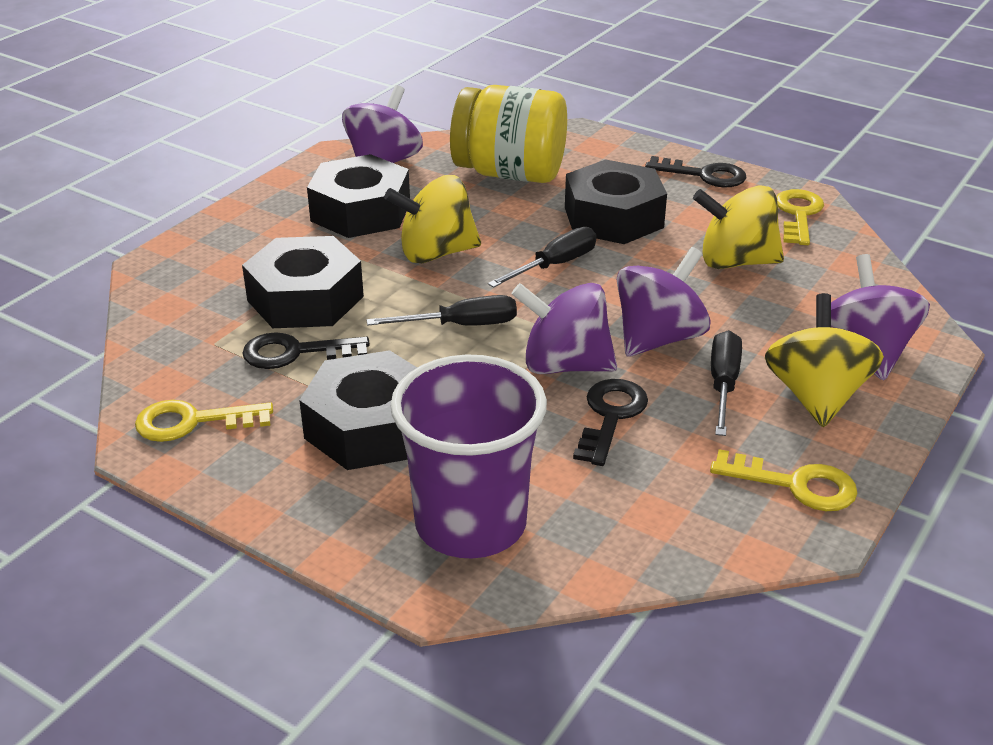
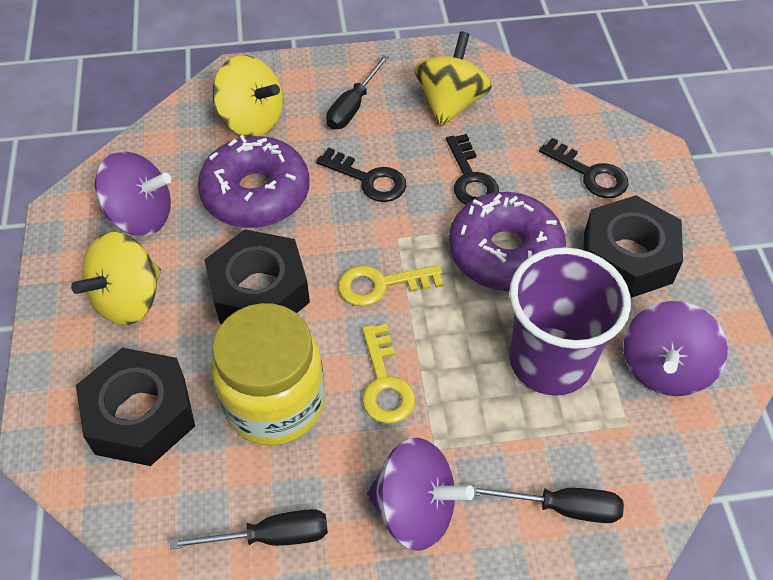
black nut: [242,236,364,328] [299,350,417,470] [307,154,410,238] [565,159,667,244] = 4 -> [76,348,195,466] [205,229,310,324] [584,195,683,298] = 3
purple donut: none = 0 -> [198,135,310,228] [449,192,566,291] = 2
purple spinning top: [342,85,423,163] [511,283,617,374] [617,247,710,357] [831,254,930,381] = 4 -> [94,151,171,236] [366,438,474,551] [623,301,728,396] = 3
yellow key: [135,400,273,442] [710,449,858,511] [776,189,824,245] = 3 -> [338,265,444,306] [362,324,416,424] = 2

